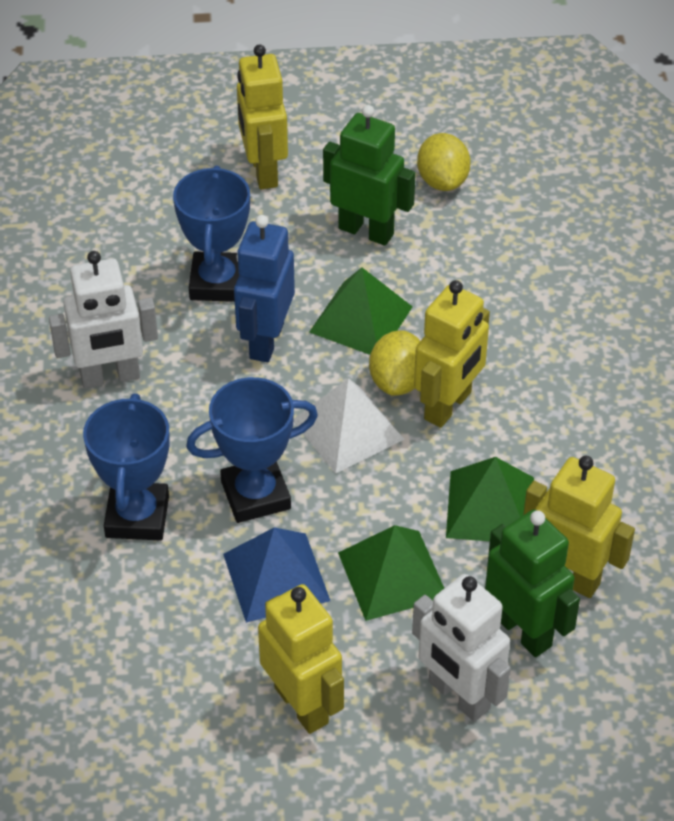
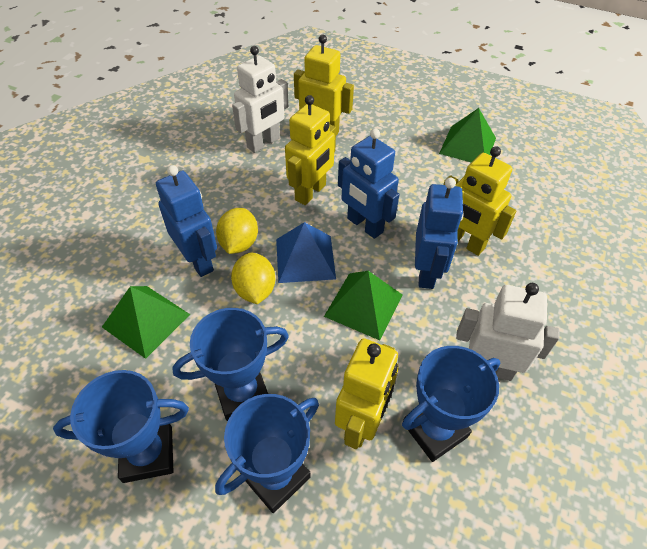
blue robot: [234,215,295,362] = 1 -> [156,165,217,277] [338,129,399,239] [415,178,464,289] = 3
blue trophy: [83,393,170,541] [173,165,250,302] [186,377,318,523] = 3 -> [53,370,189,483] [172,308,289,421] [215,394,319,513] [402,346,500,462] = 4
green robot: [323,105,416,246] [485,510,580,657] = 2 -> none = 0
white pyramid: [293,378,405,474] = 1 -> none = 0

